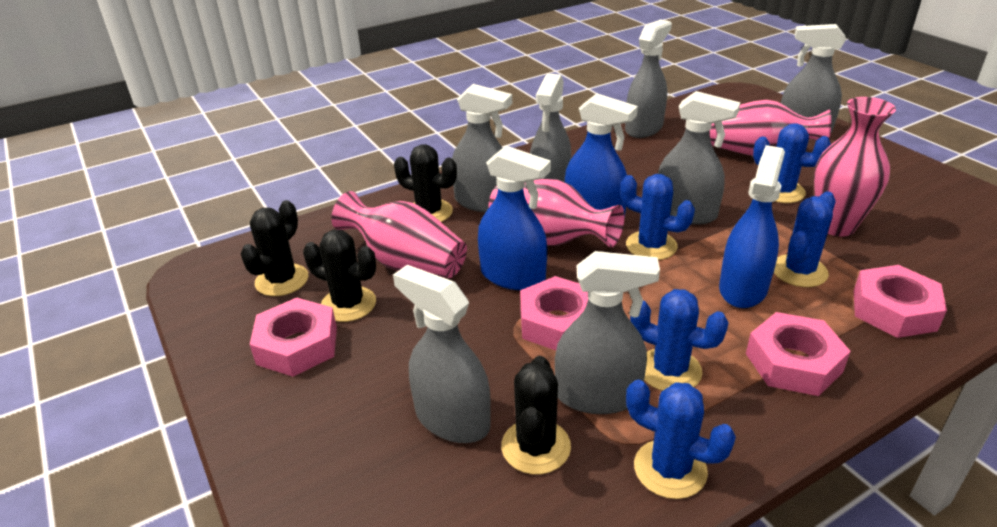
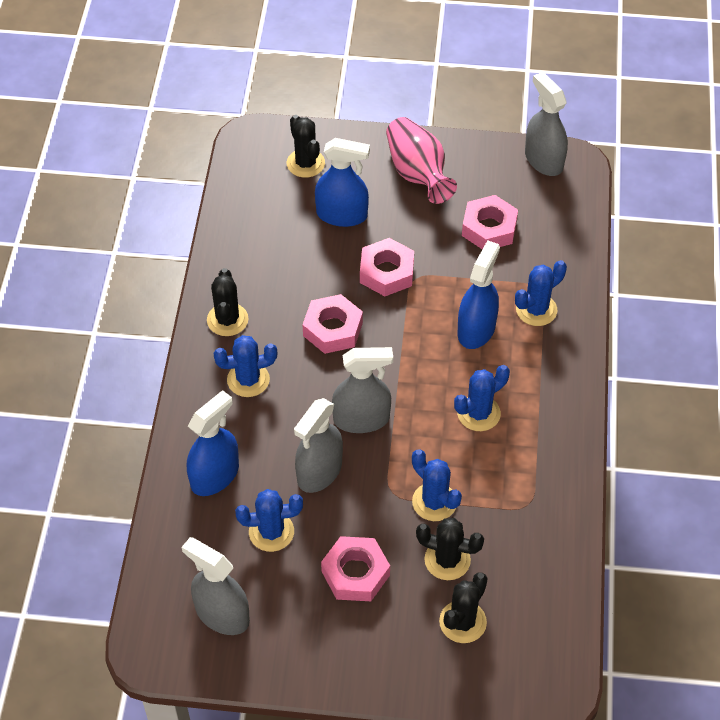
grey spray bottle: [393,265,491,443] [452,84,512,212] [530,74,571,182] [555,251,660,414] [625,20,672,138] [658,91,740,225] [781,24,846,134] = 7 -> [182,537,250,635] [294,398,343,493] [332,347,393,433] [525,72,568,176] = 4
pink vase: [331,191,467,278] [489,179,624,248] [710,100,831,156] [814,97,896,236] = 4 -> [386,117,457,204] = 1

